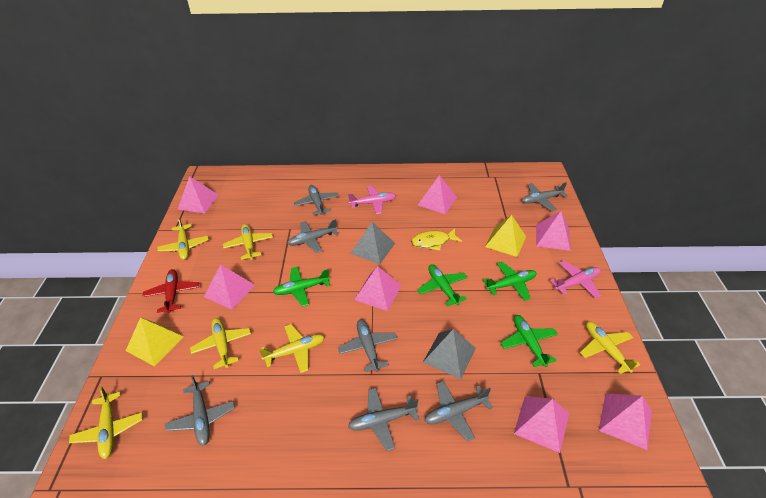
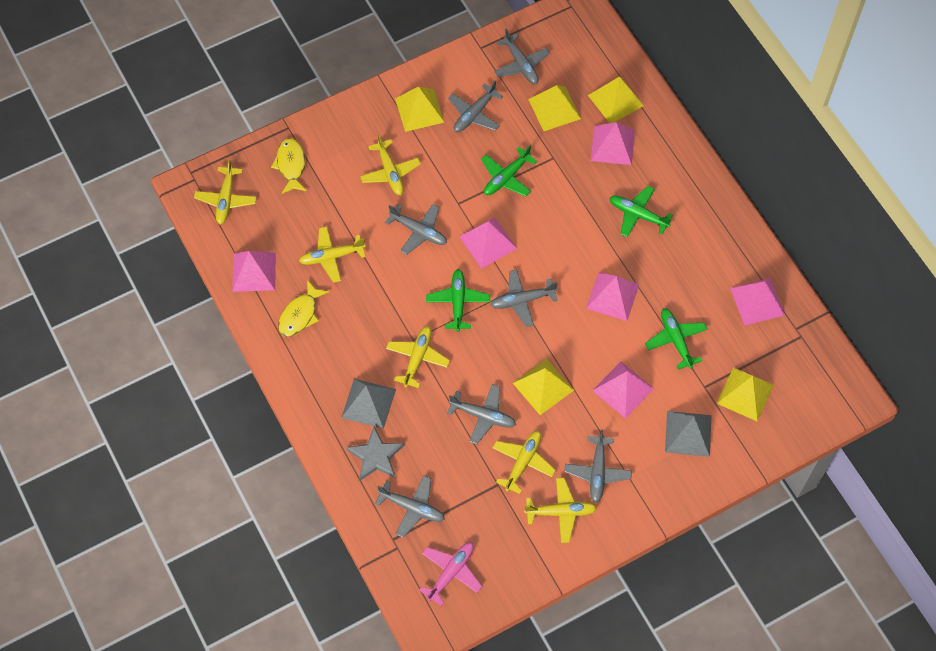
grey star: none = 0 -> [346,426,404,481] = 1
pink plane: [348,186,396,214] [550,261,601,298] = 2 -> [419,542,482,606] = 1
pink pyramid: [178,176,219,214] [204,264,255,310] [354,266,402,311] [418,175,457,214] [514,396,569,453] [536,211,571,251] [599,393,652,450] = 7 -> [232,251,276,292] [459,217,517,269] [586,272,639,321] [591,122,635,165] [592,362,654,419] [730,278,785,326] = 6
red plane: [143,269,199,313] = 1 -> none = 0
yellow fish: [411,228,462,250] = 1 -> [271,138,307,194] [278,280,329,337] = 2
yellow pyramid: [126,317,184,367] [485,215,526,257] = 2 -> [395,86,445,132] [513,359,574,415] [528,85,581,131] [588,77,644,123] [716,367,774,422] = 5

